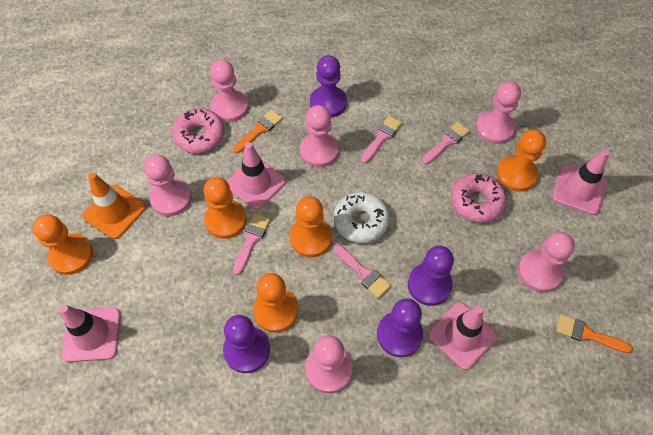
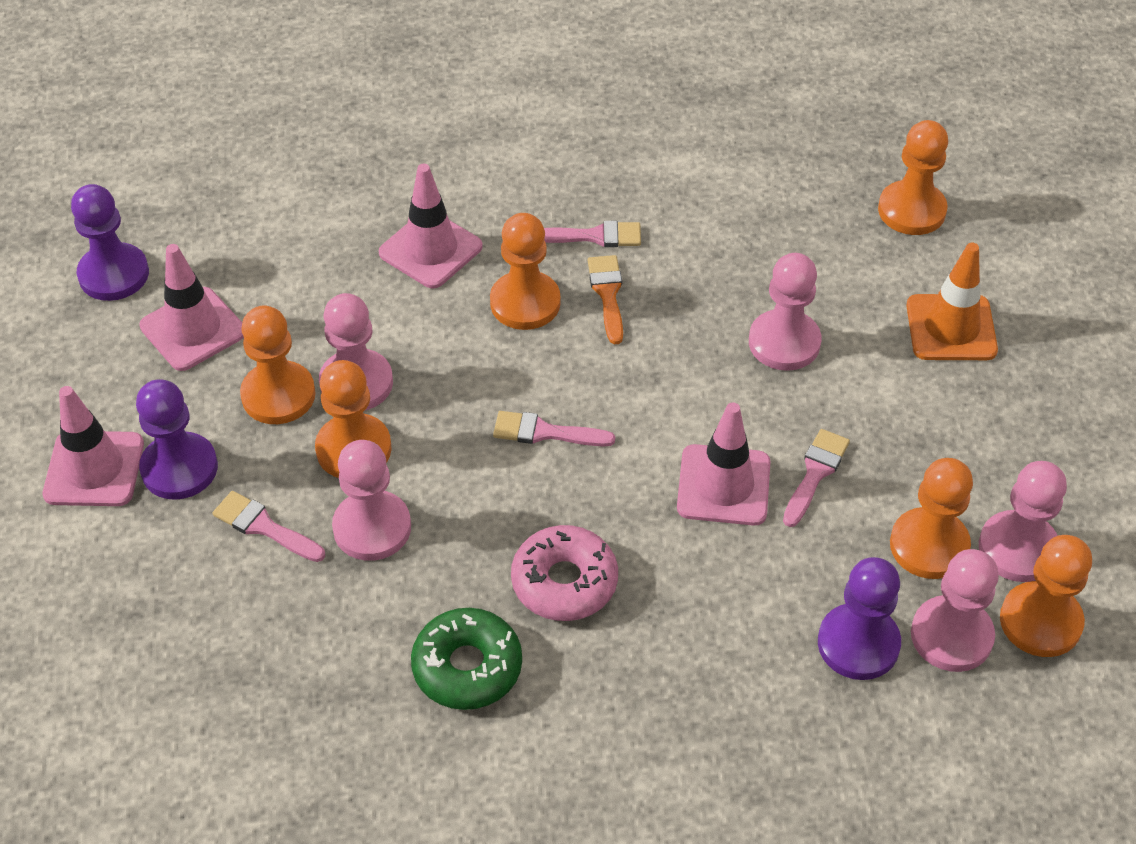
green donut: none = 0 -> [411,608,522,710] = 1
orange brush: [233,109,283,153] [556,314,633,353] = 2 -> [588,255,623,344] = 1
orange pawn: [32,214,93,275] [203,177,247,239] [253,273,298,333] [290,196,332,257] [497,130,546,192] = 5 -> [240,306,315,424] [315,360,392,478] [490,213,561,330] [878,120,948,235] [890,458,973,579] [1000,535,1092,657] = 6
pink donut: [172,108,224,153] [451,173,507,223] = 2 -> [511,525,618,621] = 1
pink pawn: [144,155,191,216] [210,60,248,122] [300,105,339,167] [305,335,352,393] [476,82,521,144] [518,232,575,292] = 6 -> [319,293,393,410] [332,440,411,561] [749,253,821,371] [911,549,999,672] [979,461,1067,582] = 5
purple pawn: [223,315,270,373] [310,55,347,118] [377,298,423,357] [408,246,454,306] = 4 -> [71,184,149,301] [136,379,218,500] [818,557,901,680] = 3
white donut: [334,192,390,243] = 1 -> none = 0

